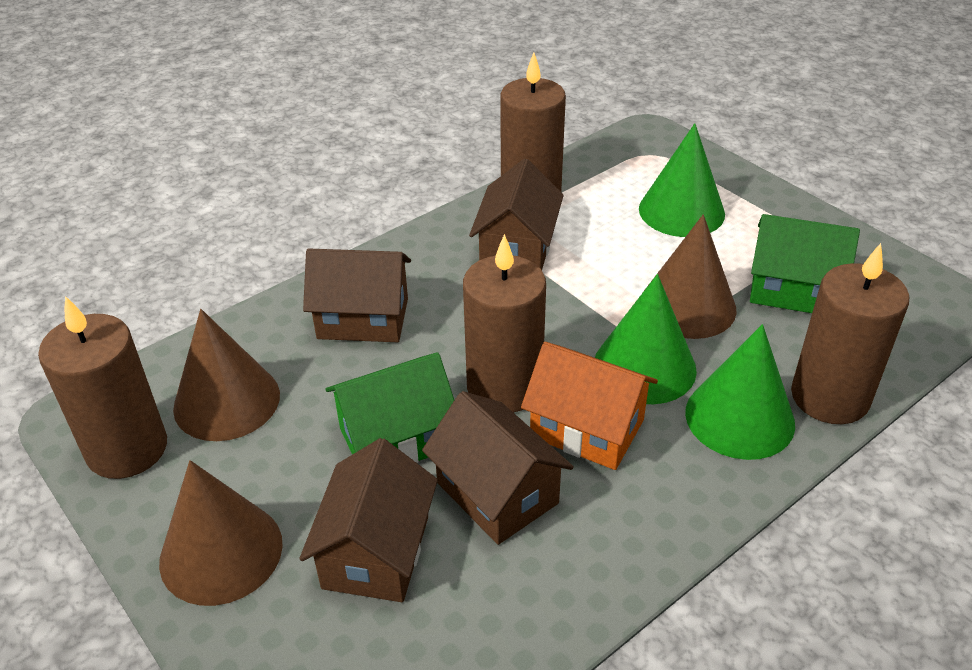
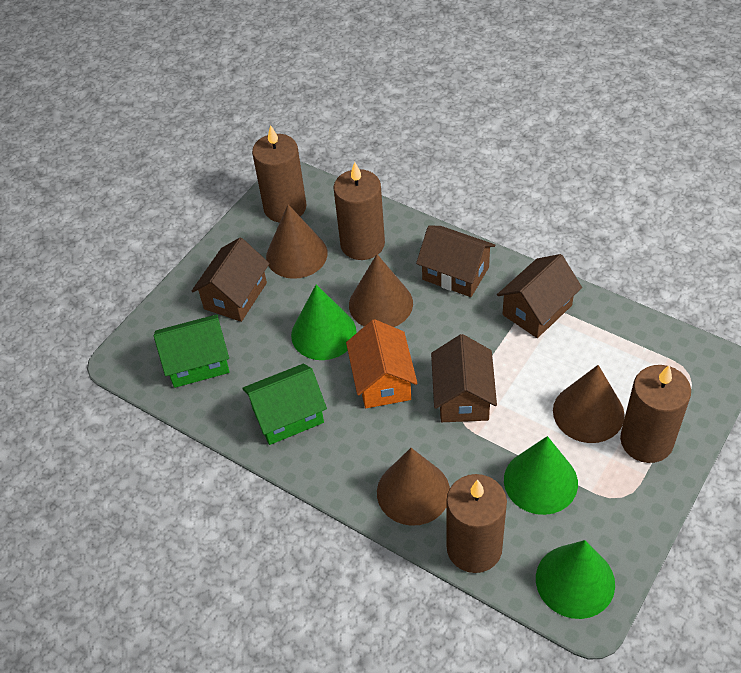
brown cone: [159,460,283,606] [173,309,280,441] [643,214,737,339] = 3 -> [266,204,328,279] [349,254,413,327] [377,448,450,526] [553,365,625,443] = 4

